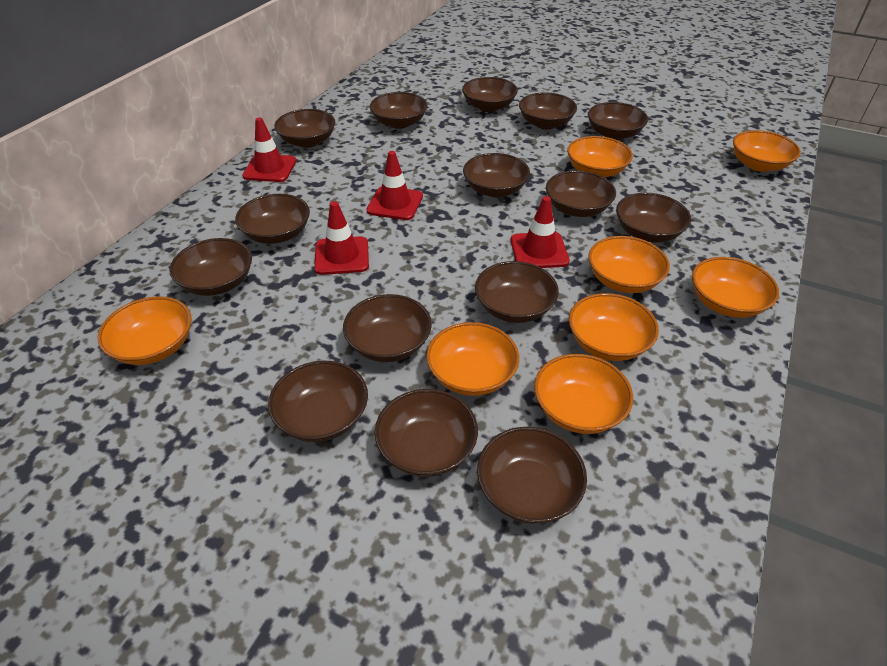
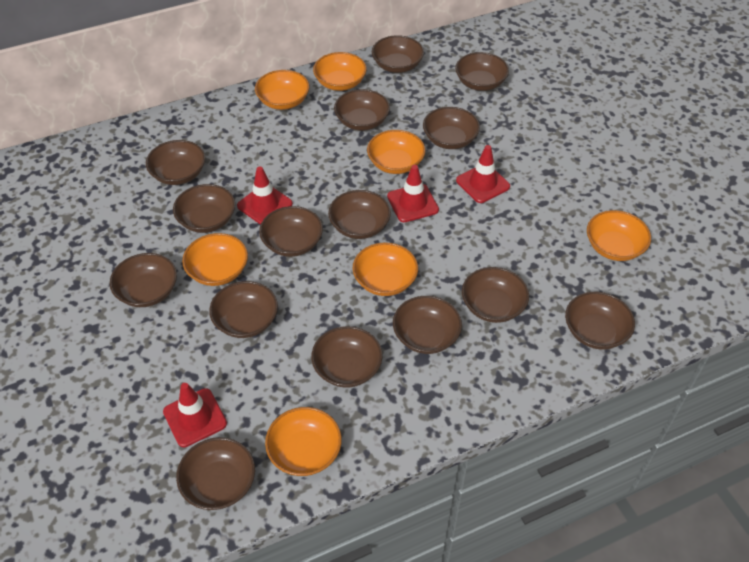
orange bowl: [98,297,192,365] [426,322,519,396] [534,354,633,434] [567,136,633,177] [569,293,659,361] [588,236,670,293] [692,257,779,318] [733,130,801,172] = 8 -> [182,233,248,286] [255,70,309,110] [265,407,342,476] [313,52,367,91] [353,242,418,296] [367,130,425,174] [587,210,651,261] = 7

